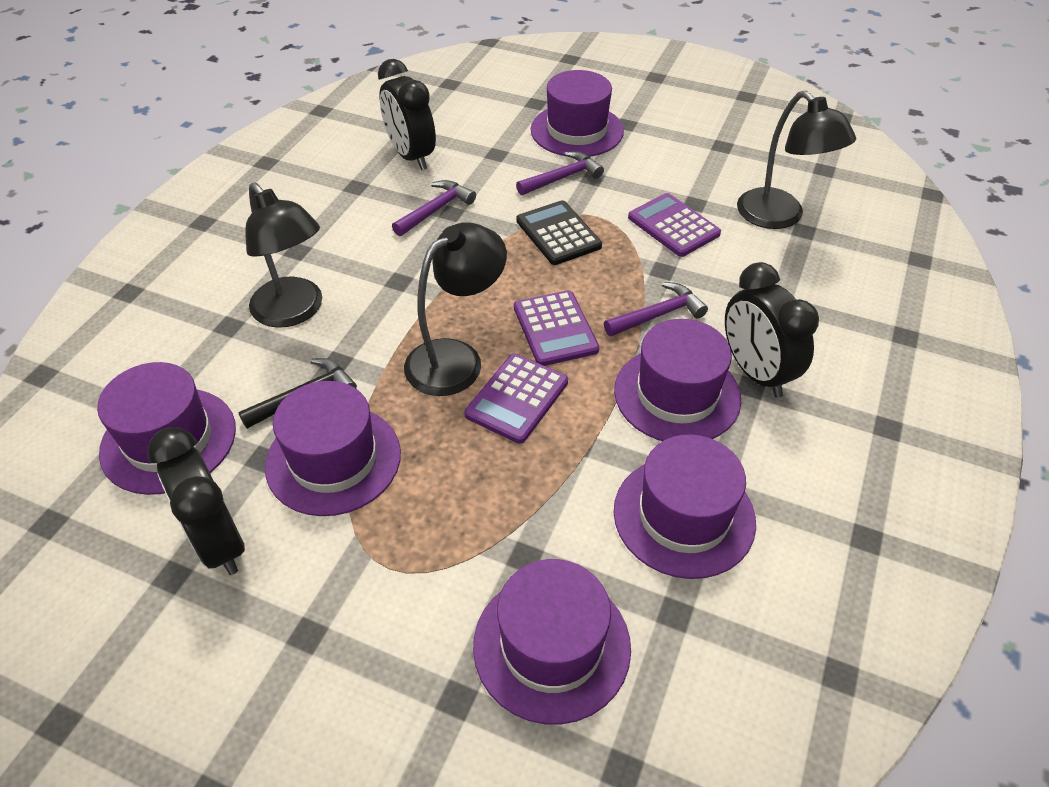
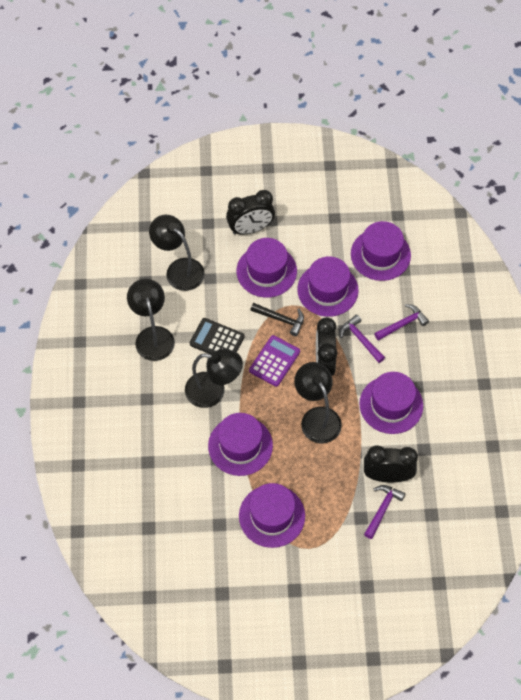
black lamp: [245,182,322,328] [404,222,507,396] [737,91,856,229] = 3 -> [127,279,175,361] [149,215,205,291] [185,349,243,408] [294,362,342,444] = 4
purple calculator: [464,353,568,444] [514,290,599,366] [628,193,721,257] = 3 -> [249,335,300,387] = 1

